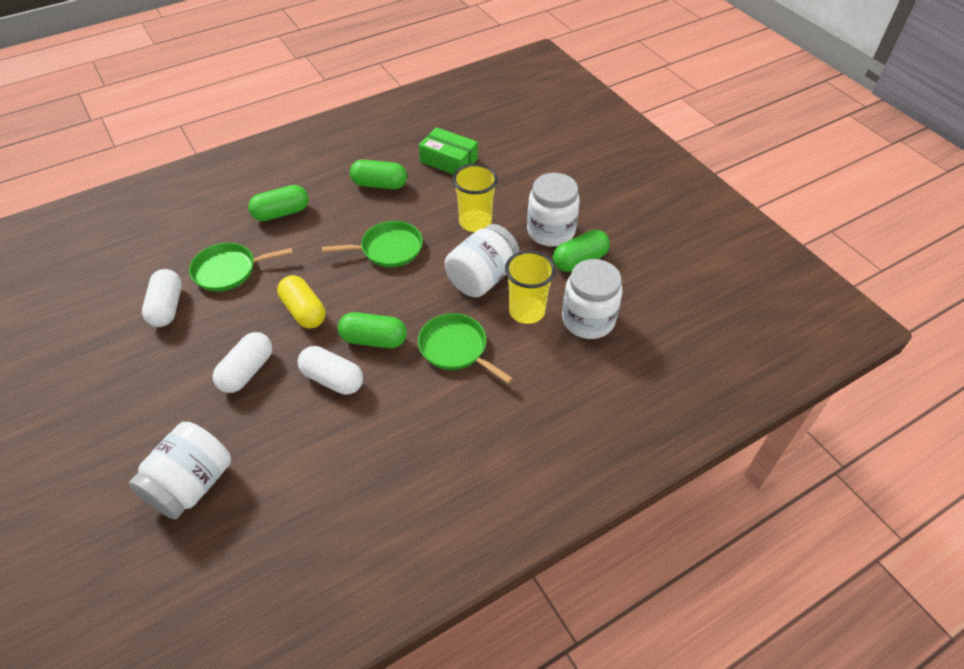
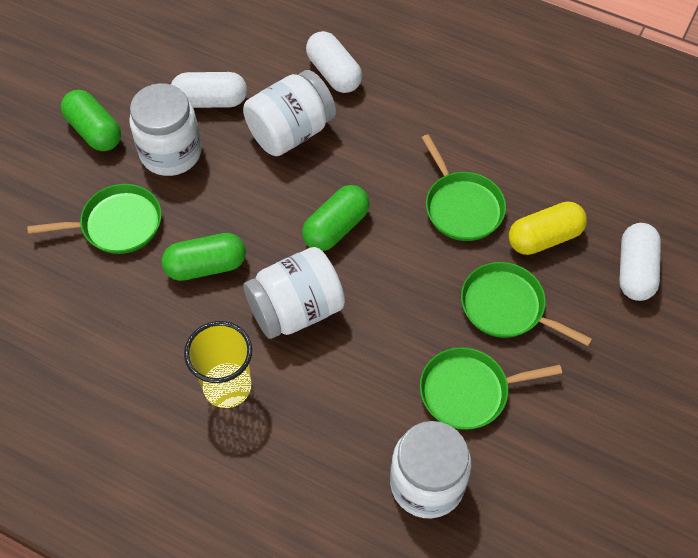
green box: [419,127,478,175] = 1 -> none = 0
green capsule: [248,185,309,221] [338,312,407,349] [350,160,407,189] [553,230,610,272] = 4 -> [61,90,121,151] [162,233,246,281] [302,185,370,251] = 3
green pan: [189,243,293,292] [322,221,423,267] [418,313,513,383] = 3 -> [27,184,162,254] [420,347,562,430] [422,134,506,241] [461,262,592,346] = 4
yellow cup: [452,164,498,232] [505,250,556,324] = 2 -> [184,321,252,408] = 1

